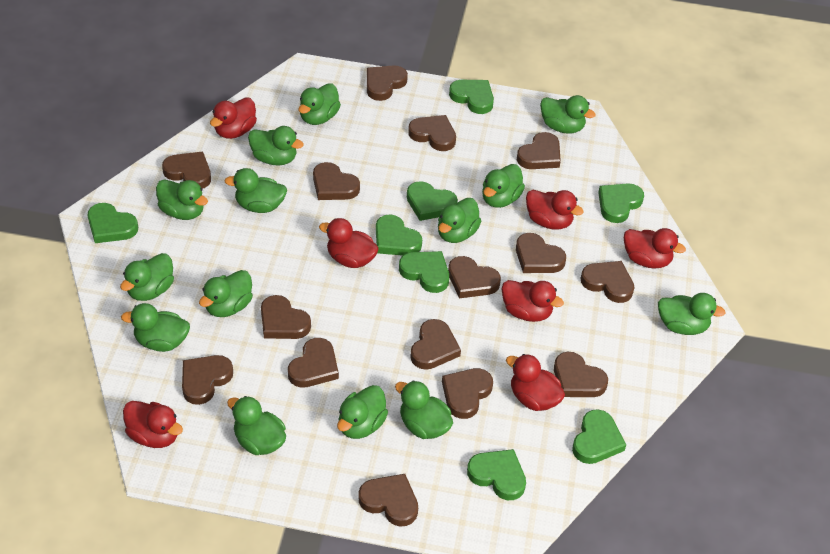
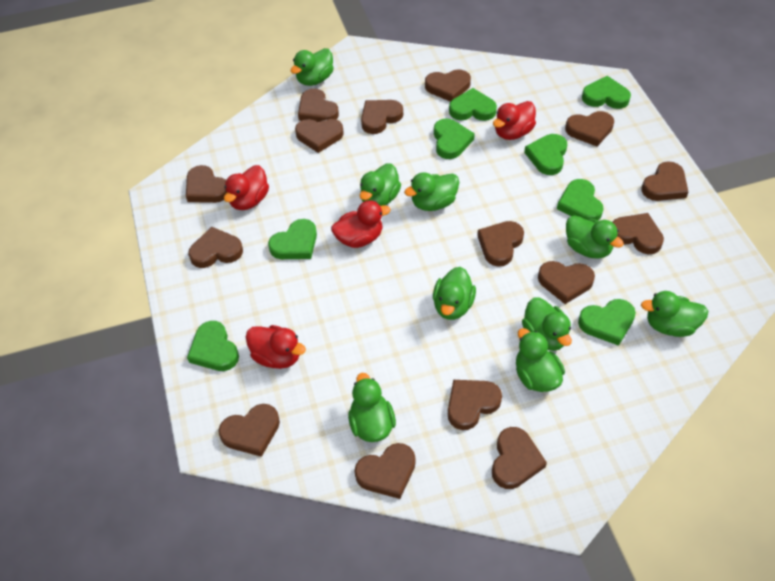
green duck: [120,253,174,301] [121,303,190,352] [156,179,208,220] [199,270,253,317] [224,168,287,213] [227,396,286,455] [248,126,304,166] [298,83,341,125] [337,385,388,439] [395,380,453,439] [438,198,481,243] [482,164,525,208] [540,95,596,134] [658,293,726,335] = 14 -> [291,48,334,86] [348,373,396,442] [360,163,401,206] [404,172,459,211] [433,267,476,320] [516,328,565,392] [522,297,572,351] [566,215,624,258] [641,291,708,337] = 9
red duck: [123,401,183,448] [210,97,257,139] [319,218,379,268] [501,280,564,322] [506,354,565,411] [526,190,584,230] [624,228,686,269] = 7 -> [224,165,269,210] [246,325,306,369] [331,200,391,248] [493,101,536,140] = 4

